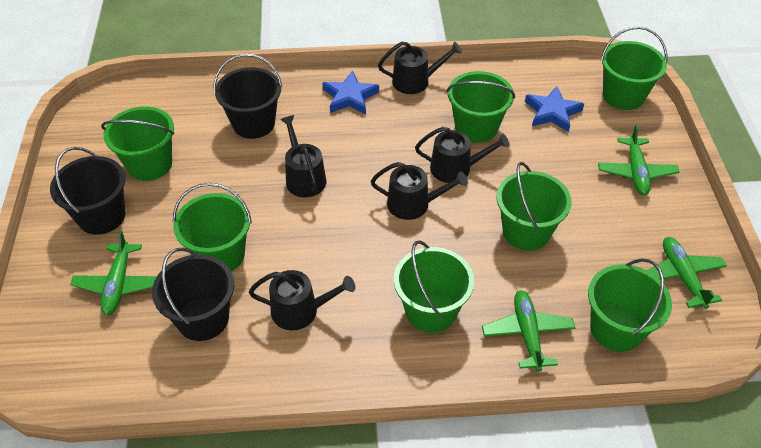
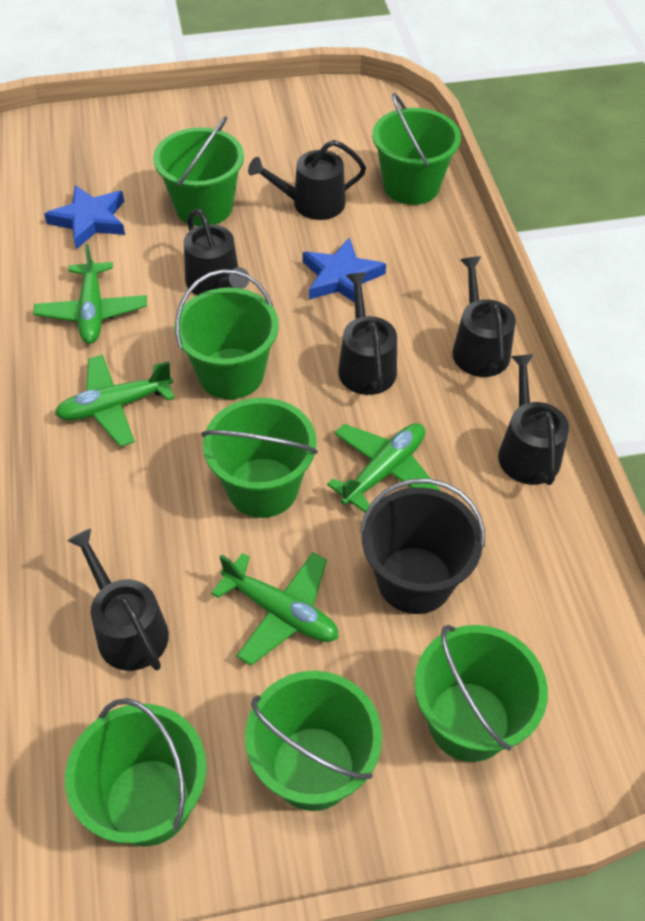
black bucket: [50,147,126,235] [152,248,234,341] [214,54,282,139] = 3 -> [360,478,485,614] = 1
black watering can: [249,270,355,330] [280,115,326,197] [371,162,468,220] [378,42,462,94] [415,127,509,183] = 5 -> [68,529,169,671] [184,209,249,295] [248,140,366,220] [338,272,397,395] [452,256,516,377] [498,354,569,485] = 6

